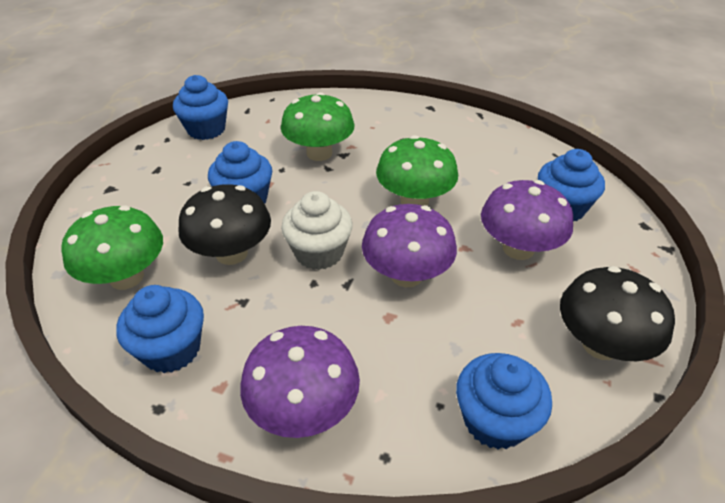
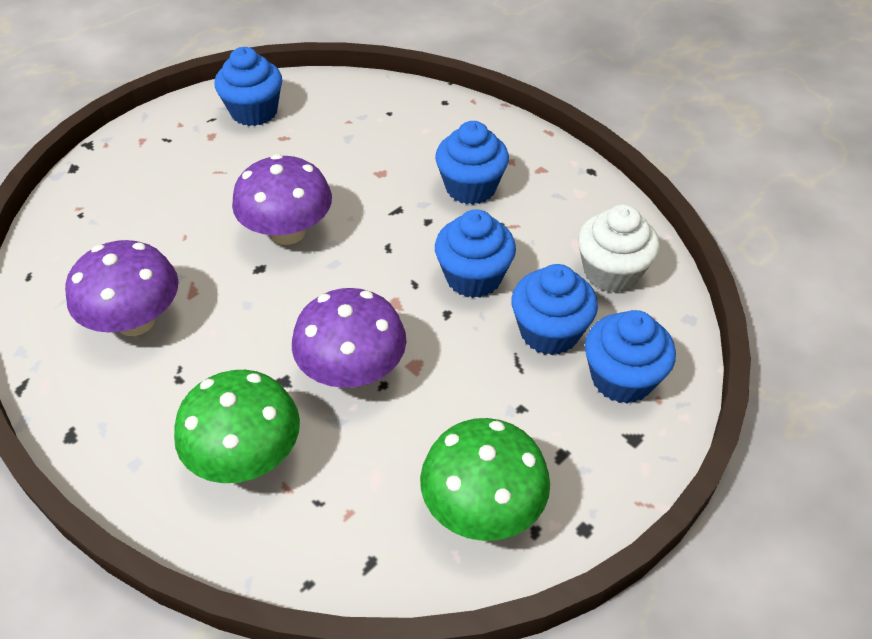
black mushroom: [179,184,271,265] [560,266,675,362] = 2 -> none = 0
green mushroom: [61,206,163,290] [281,92,355,161] [376,135,458,206] = 3 -> [174,370,300,483] [420,418,550,541] = 2

